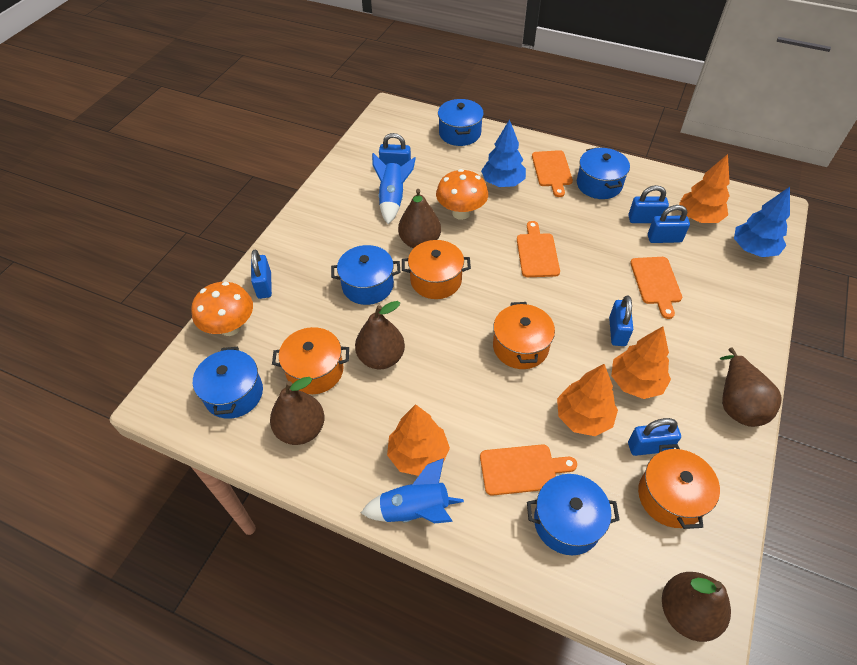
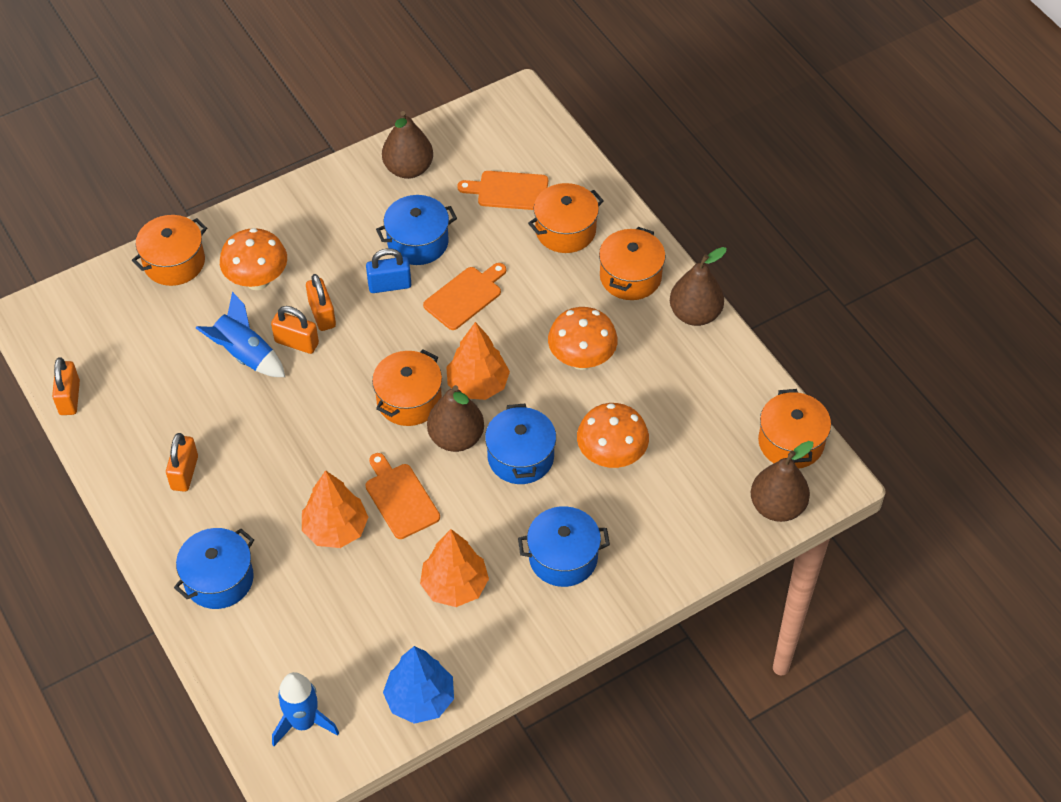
blue padlock: [251,250,272,299] [379,133,411,166] [609,295,633,346] [628,185,669,223] [628,418,681,456] [648,205,690,243] = 6 -> [366,248,411,293] = 1
blue pot: [193,347,263,419] [331,245,400,305] [438,99,484,146] [527,474,619,555] [577,148,630,199] = 5 -> [174,528,254,609] [376,195,457,265] [485,404,556,484] [518,506,610,587] = 4
blue tree: [481,119,526,187] [734,187,790,257] = 2 -> [383,646,454,724] = 1
brown pear: [270,377,325,445] [355,301,405,369] [398,189,441,249] [662,572,731,642] [720,347,782,427] = 5 -> [382,111,433,179] [427,385,484,452] [670,247,727,326] [751,441,813,522] = 4
orange cutting board: [480,444,577,496] [517,221,560,277] [532,150,573,197] [630,257,682,319] = 4 -> [365,453,440,539] [423,263,506,330] [457,171,548,210] = 3
orange mushroom: [191,282,253,336] [436,169,488,220] = 2 -> [220,228,287,290] [548,307,618,370] [577,403,649,468] = 3
orange padlock: none = 0 -> [52,358,80,415] [166,433,198,492] [271,306,319,354] [306,274,336,331] = 4
orange pot: [272,327,349,394] [402,240,471,299] [493,302,555,369] [638,444,720,529] = 4 -> [132,215,207,286] [372,349,442,426] [528,183,604,253] [599,227,666,300] [758,389,831,469] = 5
orange tree: [387,404,450,476] [557,364,618,436] [611,326,671,399] [679,154,730,223] = 4 -> [302,470,368,548] [420,529,489,607] [446,322,510,400] = 3

